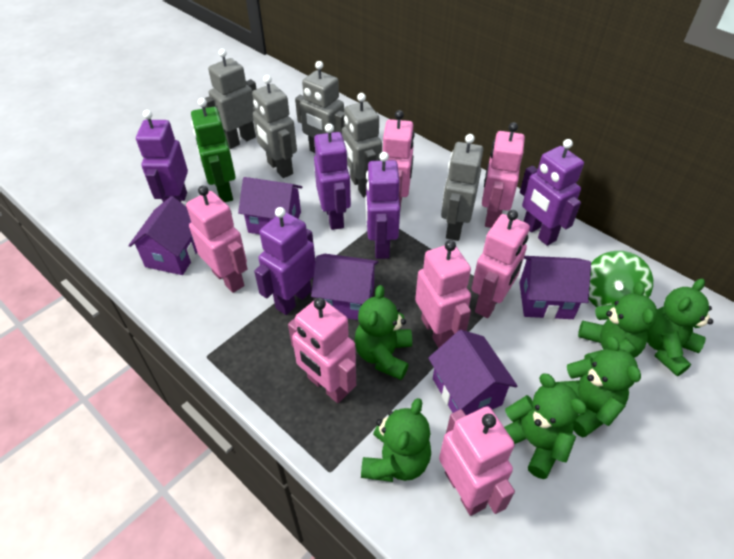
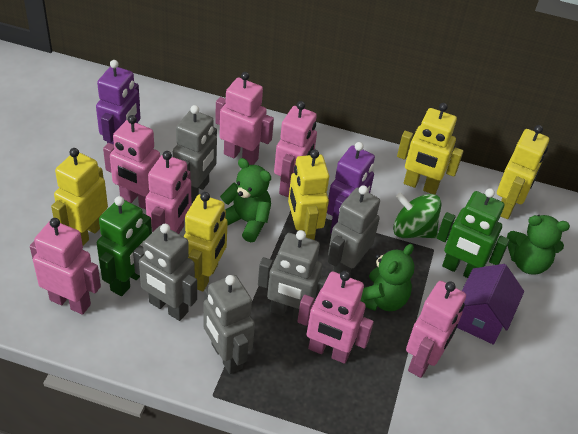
green robot: [191,98,236,202] = 1 -> [97,196,152,296] [437,188,510,278] = 2
green teddy bear: [354,285,412,380] [361,398,431,482] [504,374,587,479] [561,336,641,437] [578,282,658,359] [647,278,713,376] = 6 -> [220,158,271,242] [360,244,414,311] [507,215,570,275] = 3
purple house: [128,196,197,275] [238,177,303,234] [311,254,379,320] [428,330,517,415] [520,256,591,319] = 5 -> [457,264,524,345] = 1
purple robot: [136,110,188,202] [254,207,315,315] [314,123,351,230] [365,152,400,259] [520,139,584,246] = 5 -> [96,60,140,145] [327,142,375,234] = 2
yellow robot: none = 0 -> [51,148,108,246] [183,192,228,291] [288,149,329,240] [397,103,463,194] [497,125,549,219] = 5

